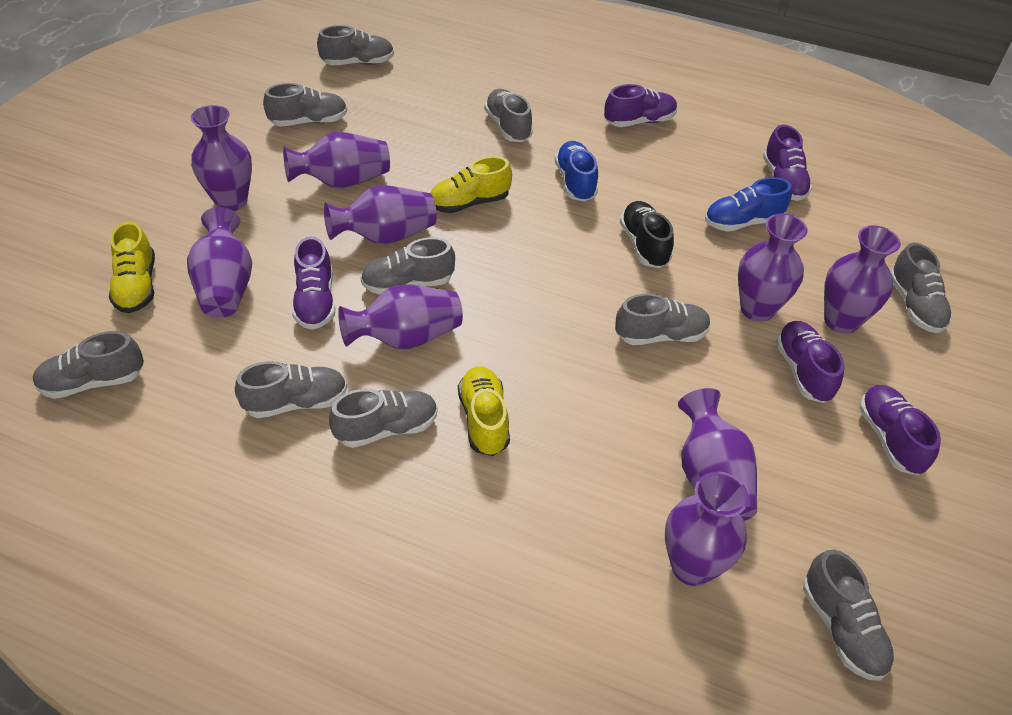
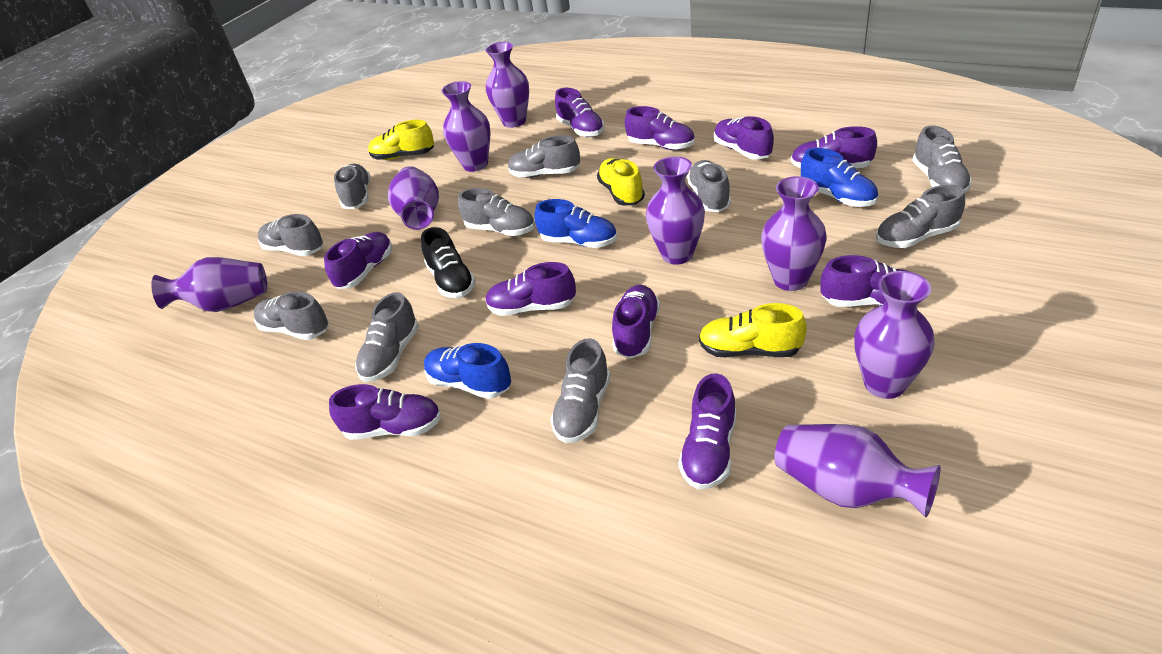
blue shoe: [555,141,598,202] [705,177,792,232] = 2 -> [424,343,511,399] [534,199,617,248] [801,148,878,207] = 3
purple shoe: [292,236,335,330] [604,84,677,127] [763,124,813,201] [776,321,844,403] [859,385,941,475] = 5 -> [324,232,393,289] [329,384,441,440] [485,262,576,316] [555,88,604,137] [612,285,660,359] [625,106,695,150] [679,373,736,490] [714,116,774,160] [791,126,877,168] [820,255,909,307] = 10
purple vase: [187,207,252,318] [191,105,252,211] [283,132,390,189] [324,185,437,245] [338,285,463,350] [665,471,748,586] [678,388,757,521] [738,213,808,322] [824,225,901,334] = 9 -> [151,257,267,312] [388,166,439,230] [441,81,490,172] [485,42,529,128] [646,156,705,265] [761,176,827,291] [774,424,940,517] [854,271,935,399] = 8

